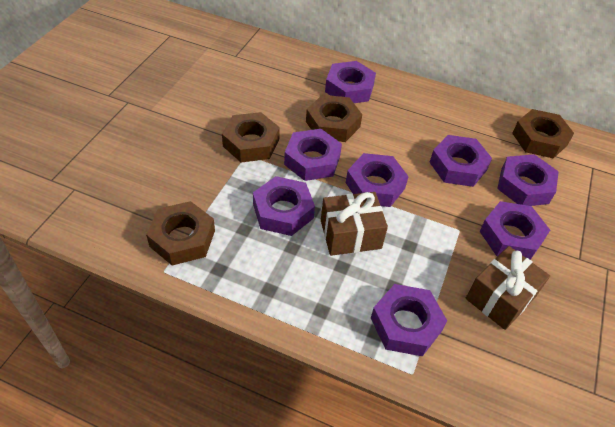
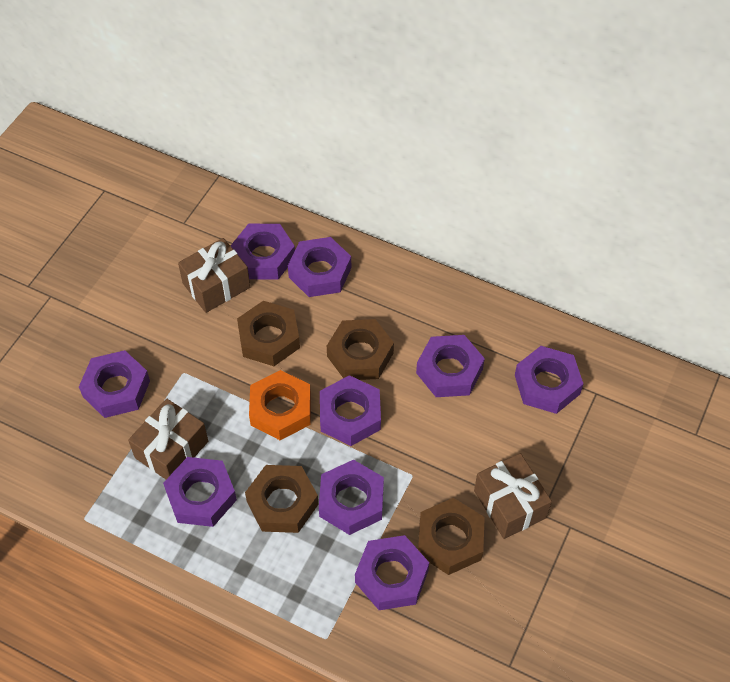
brown gift: [321,192,388,256] [466,246,550,330] = 2 -> [128,398,208,479] [178,238,250,313] [474,453,552,539] = 3
orange nut: none = 0 -> [249,370,311,440] = 1
purple nut: [253,176,315,236] [284,129,342,181] [325,61,376,103] [346,153,409,207] [371,284,447,356] [429,135,492,187] [480,201,550,260] [497,154,559,206] = 8 -> [79,350,150,418] [163,457,237,527] [231,224,295,280] [288,237,351,297] [319,460,384,535] [320,375,381,446] [355,535,429,610] [416,335,485,397] [515,346,583,414] = 9

